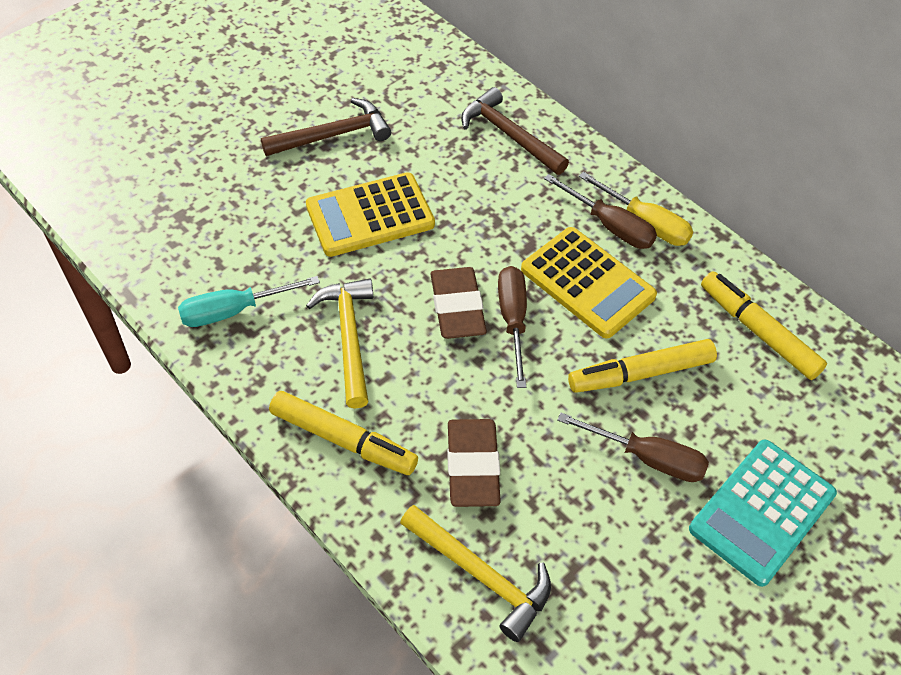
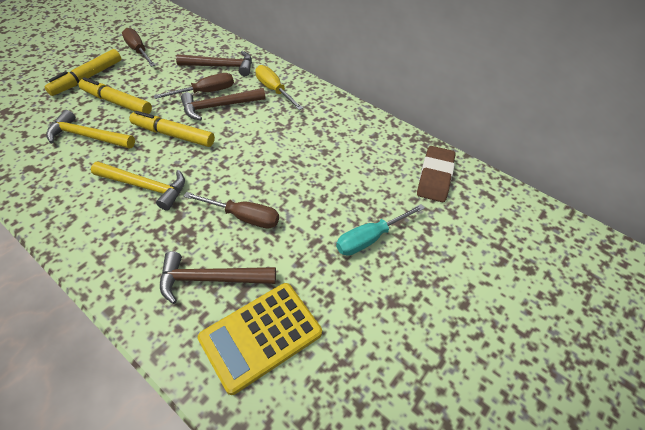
brown eraser: [431,267,487,339] [447,419,501,507] = 2 -> [417,146,455,202] = 1
brown hammer: [261,98,391,156] [461,87,569,175] = 2 -> [160,251,276,304] [176,51,252,76] [181,88,266,120] = 3
turquoise calculator: [689,439,837,587] = 1 -> none = 0
yellow calculator: [306,172,435,257] [521,227,657,339] = 2 -> [198,283,322,395] = 1

